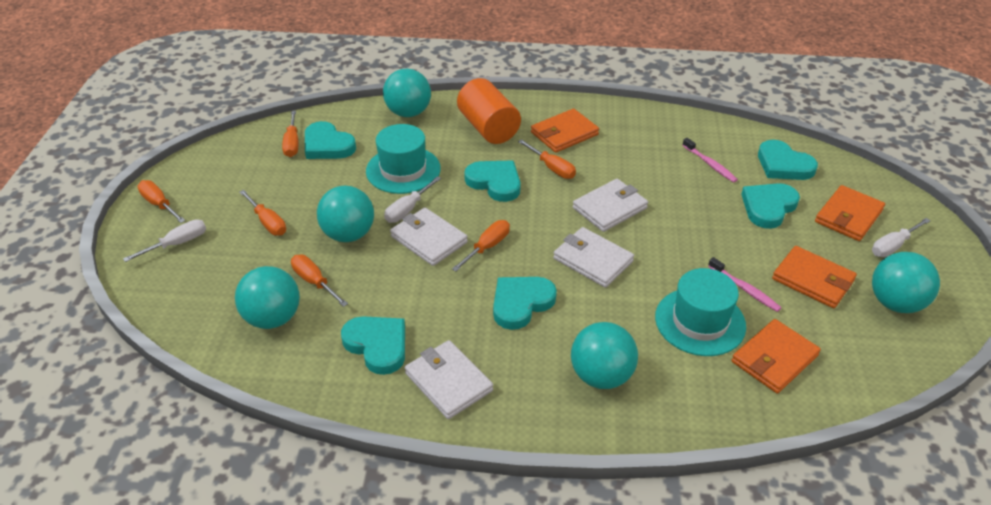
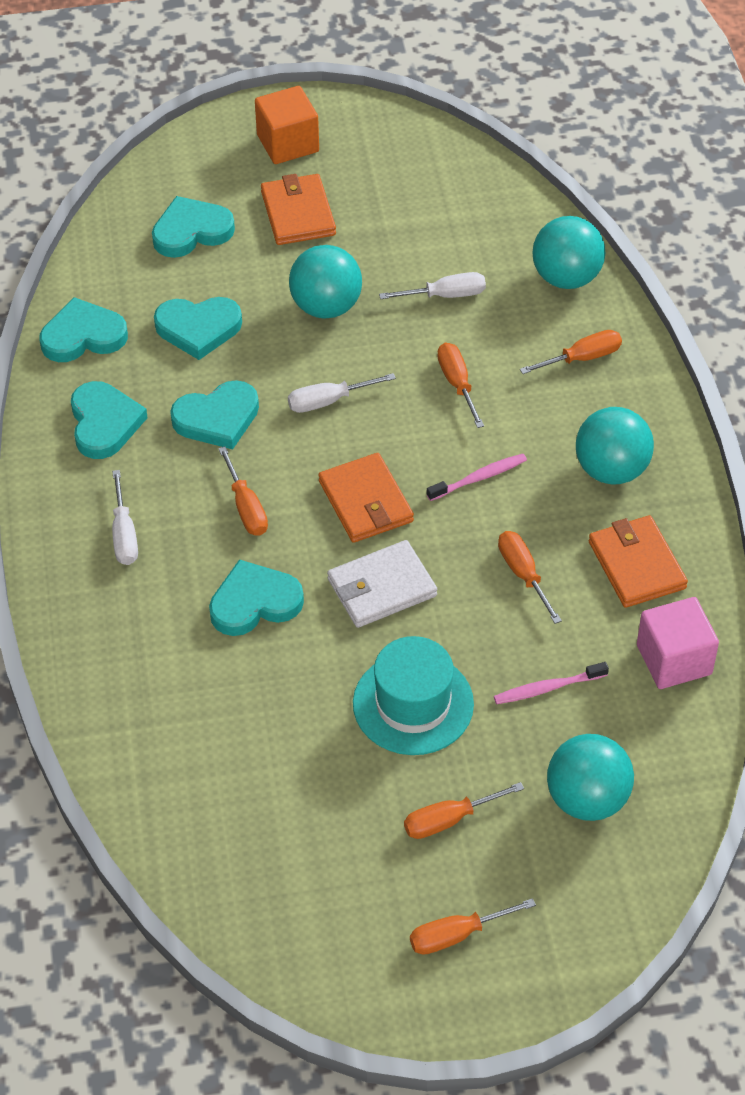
orange cube: none = 0 -> [255,86,319,164] = 1
orange cylinder: [457,78,521,144] = 1 -> none = 0
orange wallet: [531,109,599,153] [732,319,821,393] [772,246,857,308] [815,185,885,241] = 4 -> [261,174,336,245] [318,453,414,543] [589,515,688,608] = 3
pink cube: none = 0 -> [637,597,719,689] = 1
turquoise ball: [235,266,300,329] [317,186,374,242] [383,69,431,117] [571,322,638,389] [872,252,940,313] = 5 -> [289,245,362,319] [532,216,605,289] [547,734,634,821] [576,407,654,484] = 4
turquoise hat: [366,124,441,194] [655,268,746,356] = 2 -> [353,636,474,755] = 1
white wallet: [390,207,468,266] [405,340,493,419] [553,227,634,288] [573,179,648,232] = 4 -> [327,540,437,628] = 1

